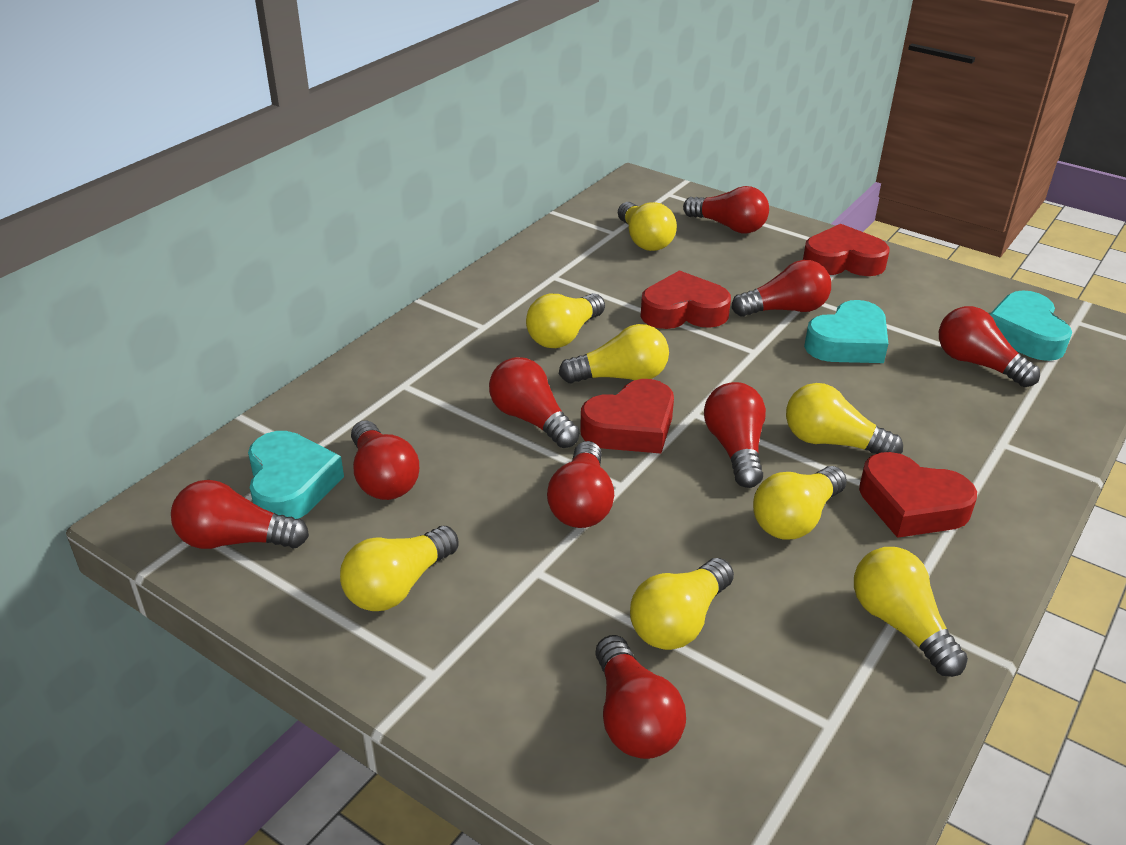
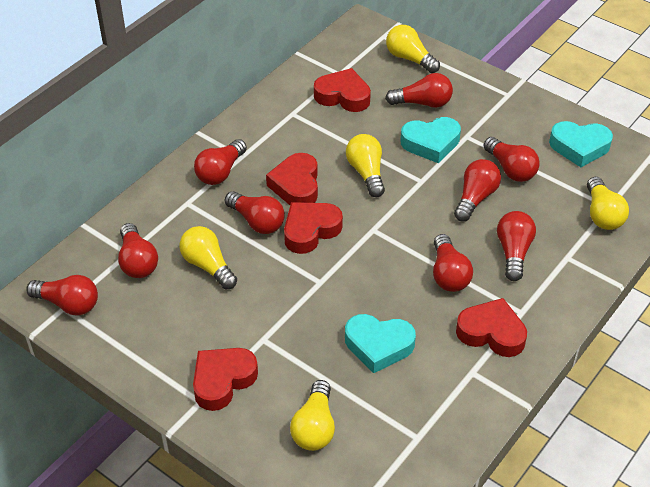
red heart: [580,379,674,454] [640,270,731,329] [803,224,889,276] [859,452,977,538] = 4 -> [193,348,258,411] [266,153,318,205] [284,202,343,254] [314,68,371,112] [456,298,527,357] = 5
yellow light bulb: [340,526,459,611] [526,293,605,348] [559,324,669,384] [618,202,677,251] [630,558,734,650] [753,466,847,539] [786,383,903,454] [854,547,968,677] = 8 -> [180,226,237,289] [290,380,335,451] [346,134,385,197] [386,25,440,73] [587,177,629,230] = 5

